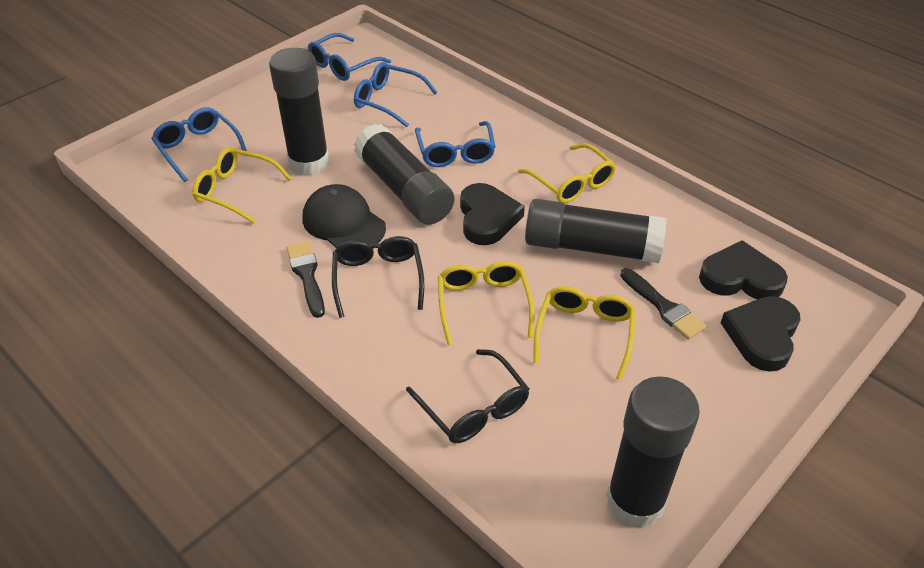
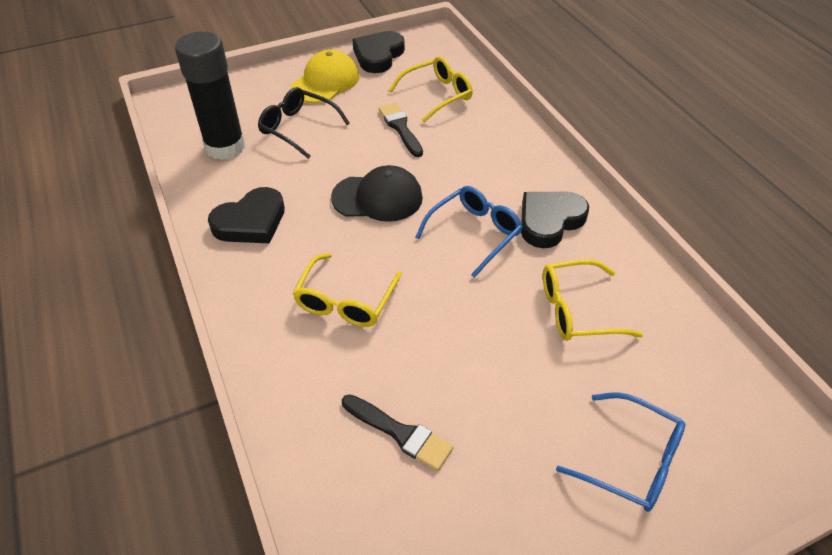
black glasses: [332,236,424,318] [406,349,529,443] = 2 -> [258,87,350,159] = 1
black glue stick: [269,48,329,175] [354,124,454,225] [525,199,667,263] [606,376,700,528] = 4 -> [175,31,245,160] = 1
blue glasses: [151,107,247,182] [308,33,391,81] [354,62,438,127] [415,121,496,167] = 4 -> [415,186,523,278] [556,392,685,512] = 2
yellow cap: none = 0 -> [291,49,359,103] = 1
yellow glasses: [192,147,292,223] [438,261,535,345] [518,143,616,203] [533,286,636,380] = 4 -> [293,253,402,327] [389,56,473,123] [543,259,643,341] = 3

